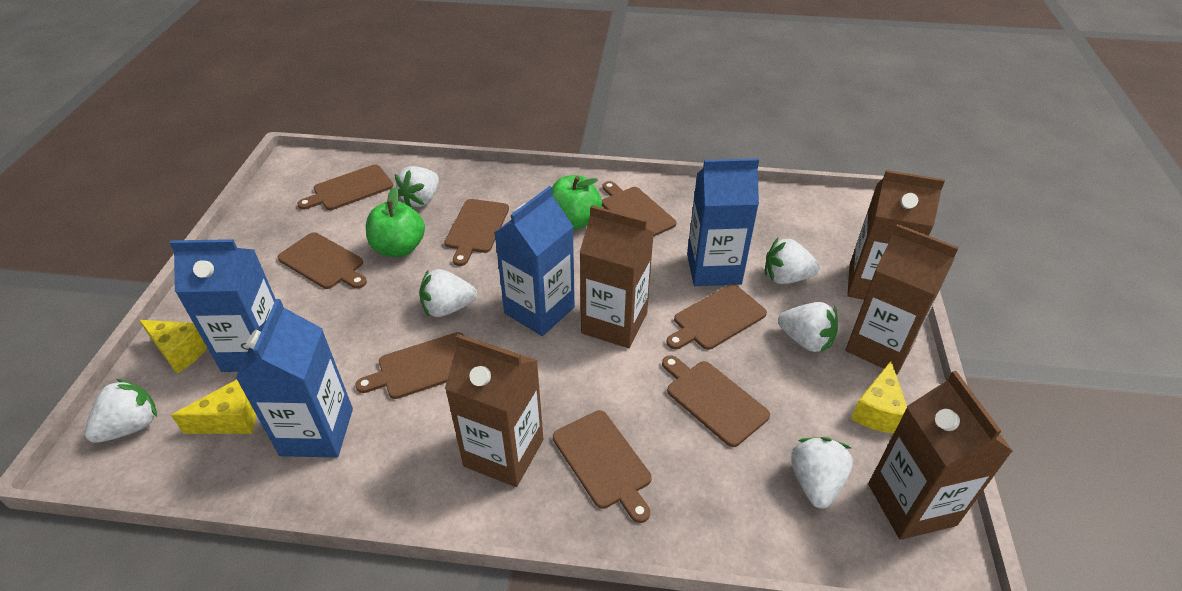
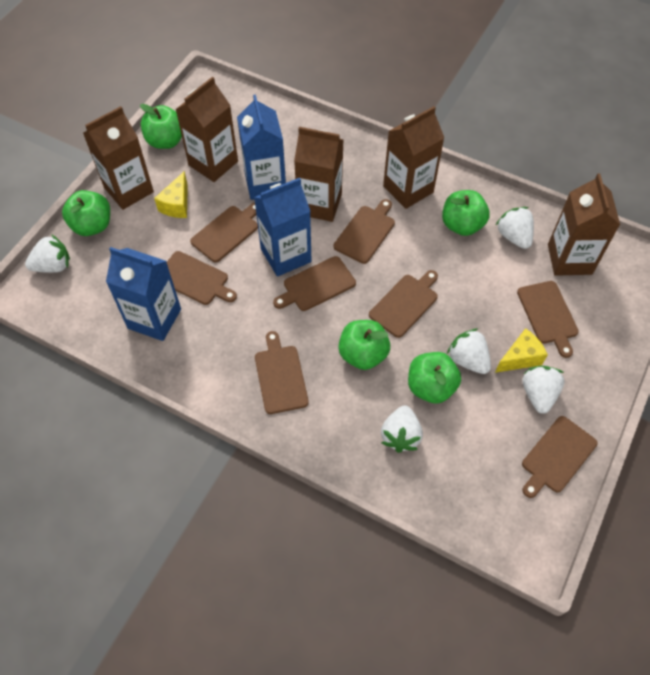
blue carton: [170,239,276,372] [236,299,353,458] [494,186,575,336] [687,158,759,286] = 4 -> [106,247,181,341] [237,95,286,200] [254,178,312,277] = 3
green apple: [366,187,425,257] [552,175,602,230] = 2 -> [62,190,110,236] [140,104,182,149] [338,320,390,370] [408,352,461,403] [442,190,490,236] = 5
white strawberry: [85,379,157,443] [395,166,439,207] [419,269,477,317] [765,238,820,284] [778,302,838,353] [791,437,853,509] = 6 -> [25,234,70,273] [381,405,423,453] [447,329,491,374] [496,207,534,249] [522,366,564,414] = 5
yellow cheese: [139,320,207,374] [171,380,256,434] [851,361,907,433] = 3 -> [154,171,188,218] [495,328,548,373] = 2

